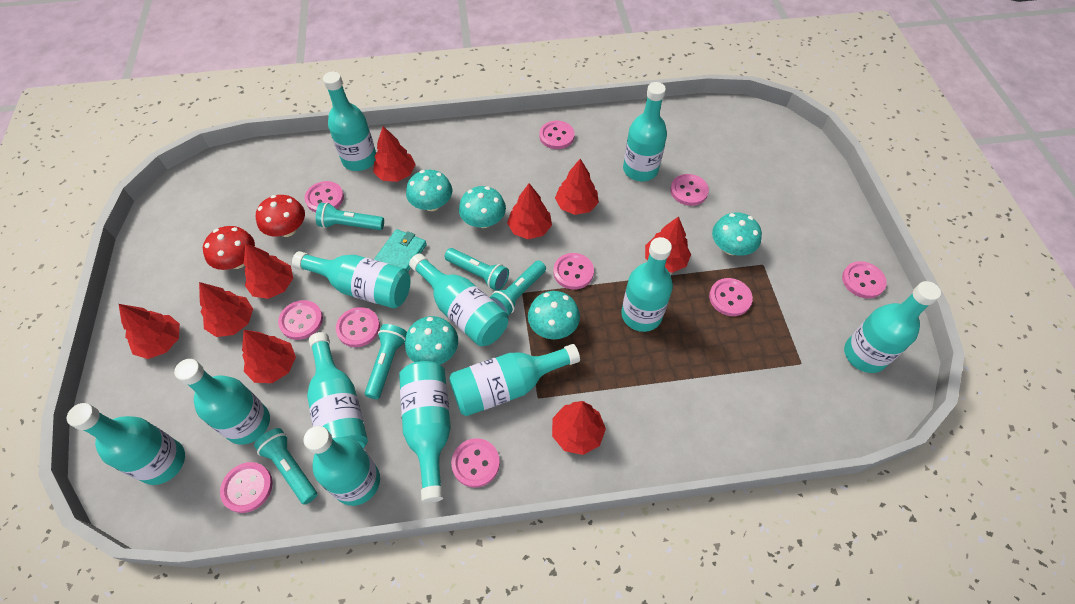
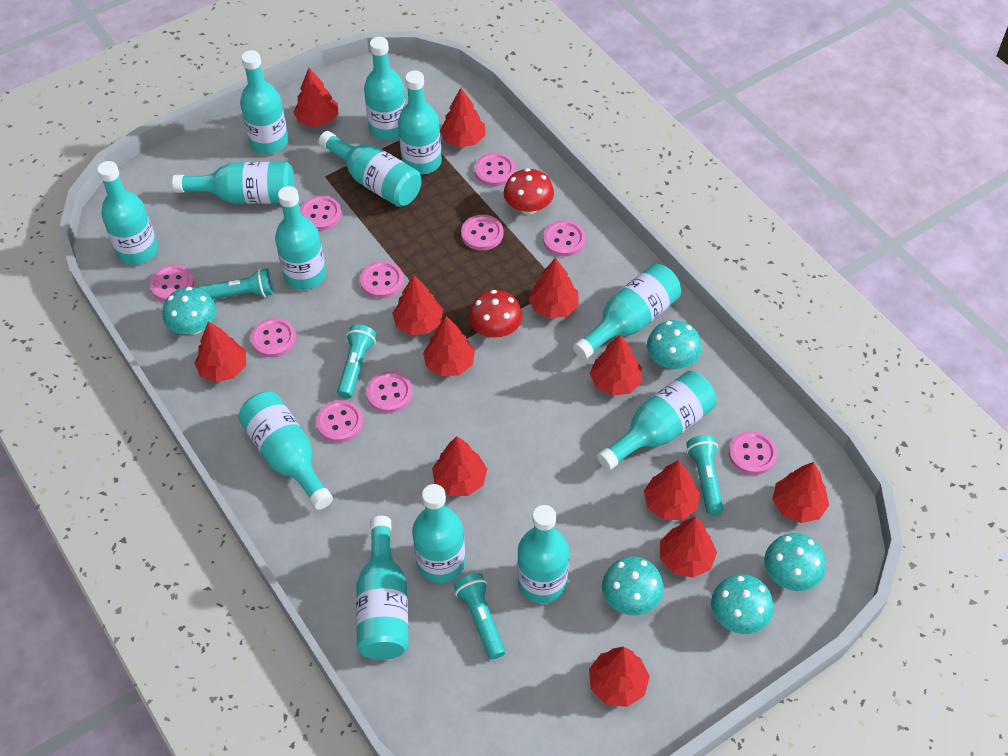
red tree: [119,304,180,359] [199,282,253,337] [242,330,296,383] [244,243,293,299] [373,126,416,182] [507,183,552,239] [552,401,606,455] [555,159,599,215] [645,216,691,273] = 9 -> [195,321,246,382] [293,68,338,127] [392,275,443,335] [423,316,475,376] [432,436,487,496] [440,88,485,147] [528,258,579,319] [589,646,650,707] [590,335,642,396] [644,460,700,520] [660,517,717,578] [772,462,829,523] = 12
turquoise bottle: [66,403,185,485] [174,359,270,445] [292,251,411,309] [304,426,380,506] [307,332,368,449] [323,72,376,171] [399,361,451,503] [409,253,508,346] [449,344,580,416] [621,237,673,332] [623,82,667,181] [844,281,941,373] = 12 -> [97,161,158,265] [172,162,295,204] [238,392,333,510] [240,50,289,154] [275,186,326,290] [319,131,421,207] [356,516,409,660] [364,37,406,141] [398,70,442,175] [412,484,465,583] [517,505,569,604] [573,263,681,360] [597,371,716,471] = 13
turquoise flashlight: [254,428,317,505] [316,202,384,230] [365,324,407,399] [445,248,509,291] [490,260,546,315] = 5 -> [198,268,273,299] [337,324,376,399] [453,573,505,660] [686,435,724,516] = 4
turquoise wallet: [374,229,427,271] = 1 -> none = 0

